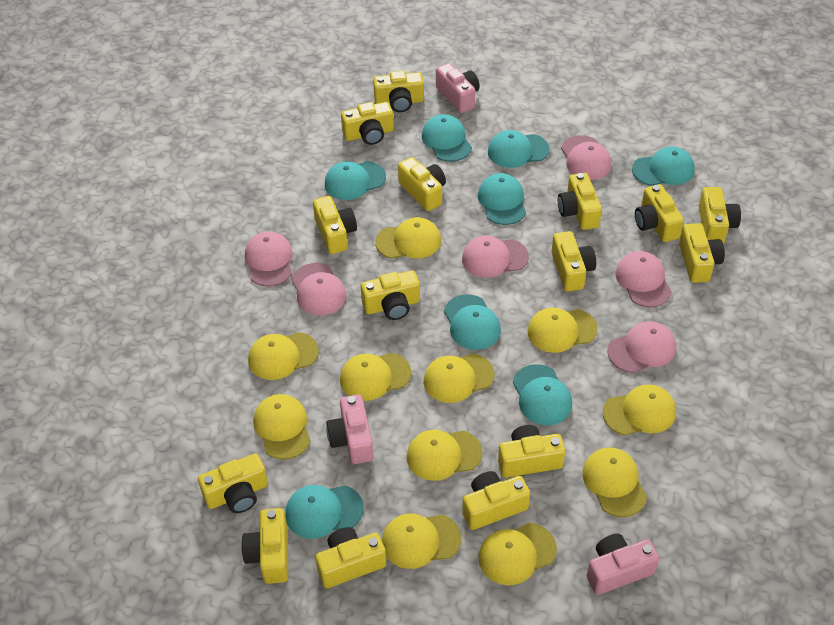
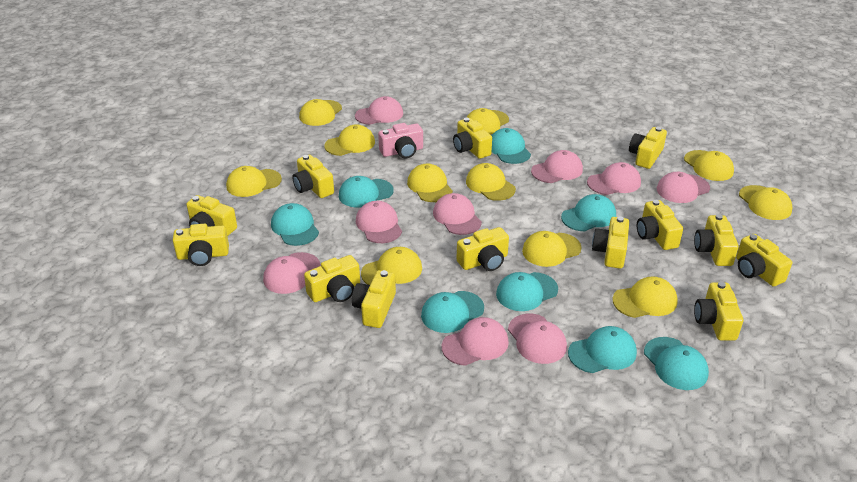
pink camera: [326,395,373,464] [436,63,480,113] [586,534,659,595] = 3 -> [378,123,423,159] = 1
pink cap: [245,231,293,287] [291,263,346,316] [462,236,529,278] [561,135,612,180] [607,321,676,373] [615,251,672,308] = 6 -> [263,252,321,294] [355,96,403,125] [356,201,402,243] [433,193,482,235] [441,317,509,366] [508,314,567,364] [531,150,583,183] [587,162,641,195] [657,172,710,203] = 9
yellow camera: [198,453,268,513] [241,508,288,584] [313,196,357,254] [315,527,386,588] [341,102,394,145] [361,270,420,320] [373,71,424,112] [398,157,446,211] [462,471,530,530] [498,425,565,478] [551,231,596,292] [558,173,602,230] [635,184,684,242] [679,223,725,283] [699,187,741,243] = 15 -> [173,224,229,266] [186,195,237,236] [292,155,334,198] [304,255,360,302] [352,270,396,328] [453,118,492,159] [457,227,509,271] [592,216,629,268] [629,127,667,169] [637,200,683,250] [694,214,739,266] [694,282,743,341] [736,234,792,286] = 13

